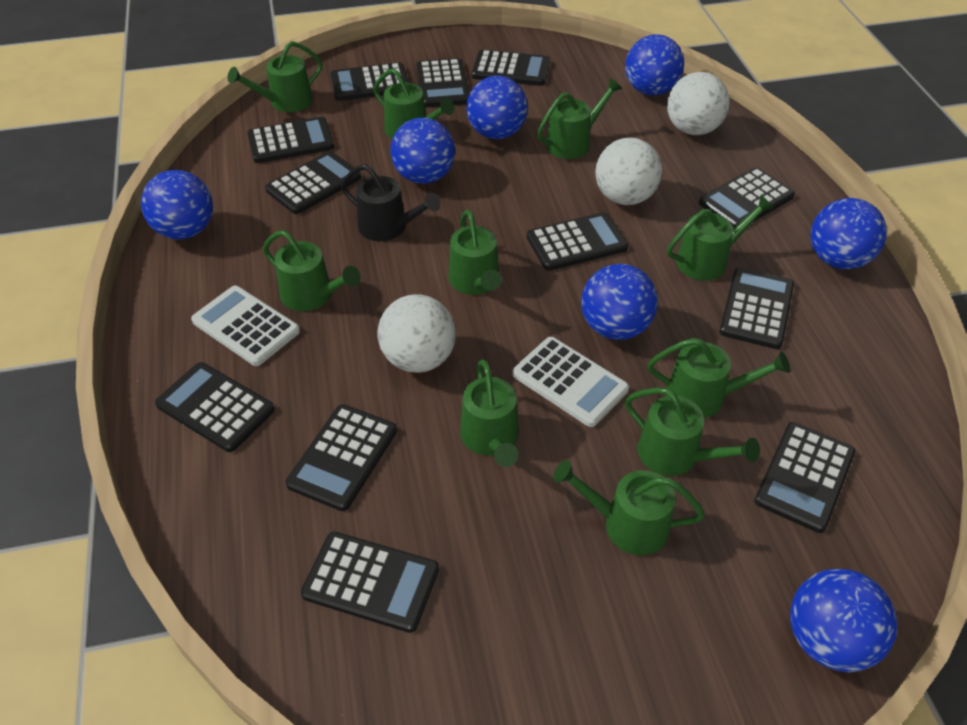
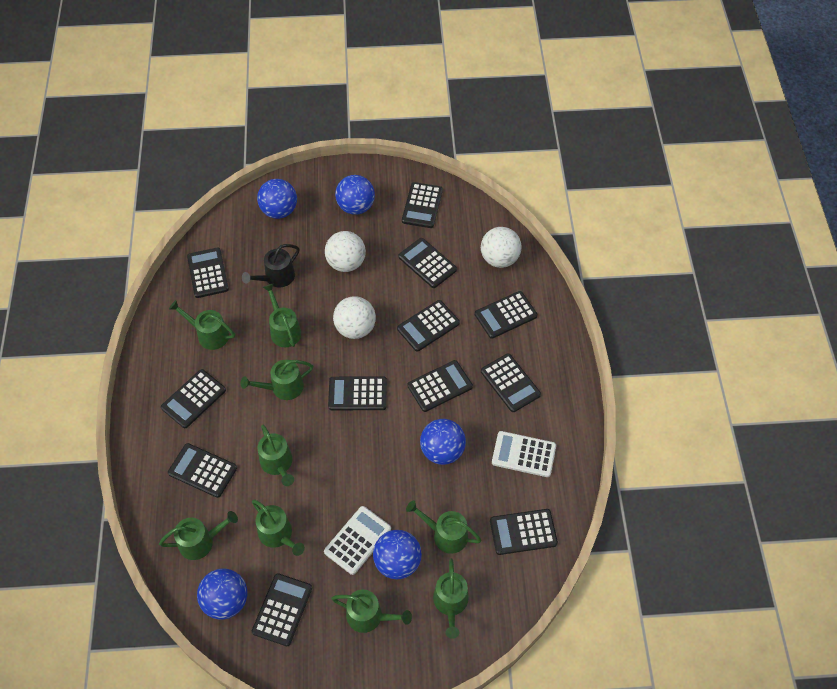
blue ball: [141,170,213,240] [390,117,455,184] [467,76,528,139] [581,264,658,340] [625,34,684,95] [790,569,897,672] [811,198,887,269] = 7 -> [197,569,248,620] [257,179,297,219] [335,175,375,215] [373,530,422,579] [420,419,466,465] = 5
green watering can: [227,41,323,112] [263,230,360,311] [373,68,454,139] [449,209,501,295] [460,359,519,467] [537,78,623,159] [553,460,705,555] [625,387,760,476] [648,338,790,418] [667,195,774,281] = 10 -> [159,511,238,560] [169,300,235,350] [241,360,313,400] [252,500,305,556] [258,425,294,486] [263,283,301,347] [331,589,412,633] [406,500,482,554] [433,558,468,639] = 9

